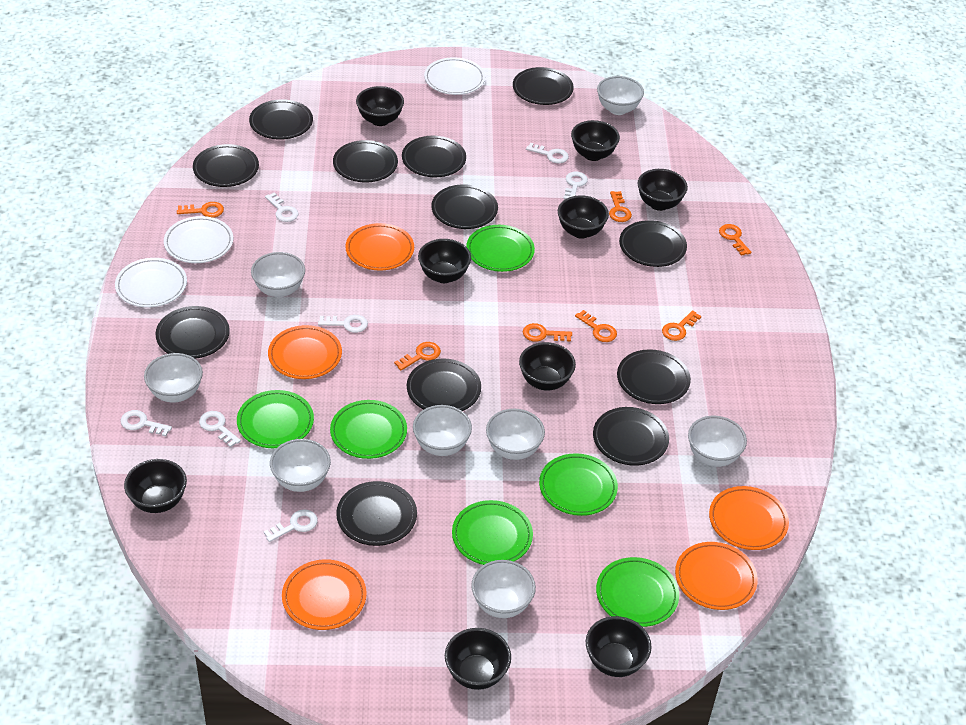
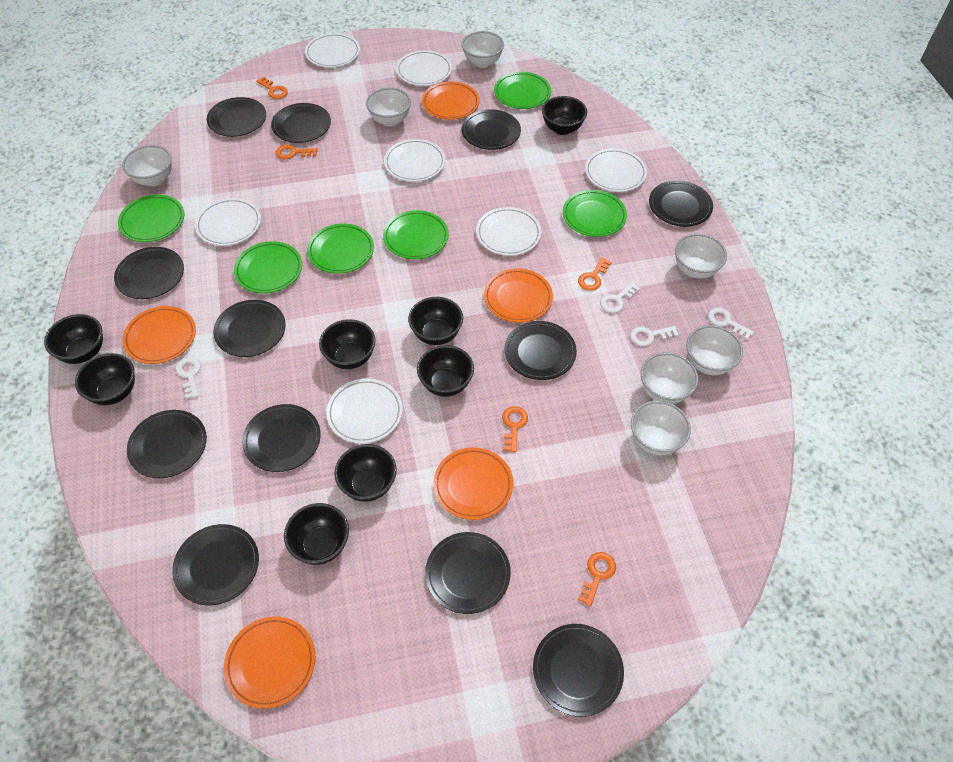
black bowl: [124,459,187,513] [356,86,404,126] [418,239,471,283] [445,628,511,690] [519,342,576,391] [558,195,609,239] [571,120,620,161] [586,616,652,677] [637,169,688,211] = 9 -> [44,314,103,364] [75,353,135,405] [284,503,349,565] [319,319,376,369] [334,444,397,502] [408,297,463,345] [417,345,474,397] [542,96,587,135] = 8
orange key: [177,202,224,218] [394,342,441,371] [523,323,572,342] [575,310,617,342] [609,191,632,222] [662,310,701,341] [719,224,751,256] = 7 -> [256,77,288,99] [275,145,318,159] [502,406,528,452] [578,257,612,291] [578,552,616,606] = 5
white bowl: [144,353,203,402] [251,252,305,297] [270,439,331,492] [413,405,472,456] [471,560,536,618] [486,409,545,460] [597,76,644,115] [688,416,747,467] = 8 -> [122,145,172,186] [366,87,411,126] [462,31,504,68] [631,401,691,455] [641,352,698,404] [675,234,727,279] [686,325,743,375] = 7
white key: [120,410,172,436] [199,411,241,448] [264,509,318,542] [265,192,299,222] [318,315,368,333] [526,143,569,163] [563,172,588,199] = 7 -> [176,357,201,399] [600,282,640,313] [630,326,679,346] [708,307,754,340] = 4
white plate: [115,258,187,308] [164,216,233,263] [424,57,485,95] = 3 -> [195,198,261,246] [305,33,360,68] [326,378,403,444] [384,139,445,182] [396,50,452,86] [476,207,541,256] [585,148,647,192] = 7

